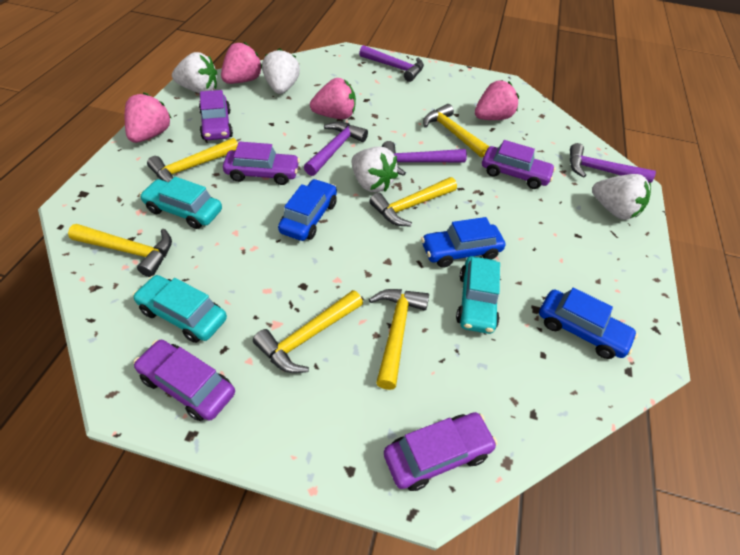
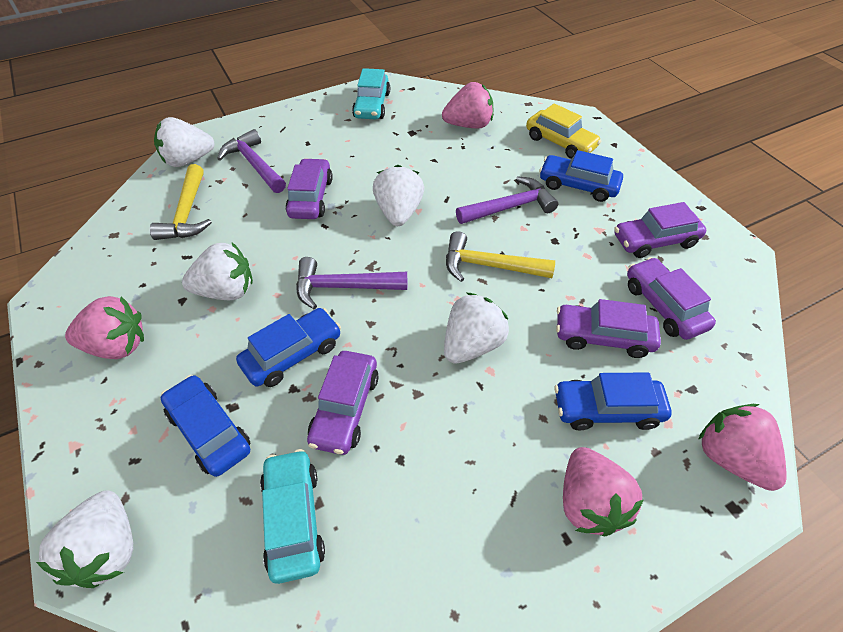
blue car: [278,179,337,241] [421,217,506,268] [539,287,638,359] = 3 -> [160,375,251,477] [236,308,341,387] [539,150,623,202] [554,372,672,430] = 4
purple hammer: [304,122,368,176] [359,45,424,82] [382,141,467,176] [570,143,656,183] = 4 -> [217,129,286,193] [296,257,407,309] [456,176,558,224] = 3
turquoise car: [133,275,227,343] [139,177,222,229] [456,256,500,334] = 3 -> [260,449,325,584] [352,68,390,119] = 2
white strawberry: [172,52,217,93] [262,48,300,94] [352,146,398,192] [592,174,651,220] = 4 -> [36,490,133,588] [154,117,215,167] [182,243,253,300] [373,165,424,226] [444,293,509,364] = 5
yellow car: none = 0 -> [526,103,602,159] = 1
yellow hammer: [68,224,172,277] [147,138,238,182] [253,290,363,373] [369,177,457,226] [369,289,429,390] [423,104,490,157] = 6 -> [150,164,212,240] [446,231,555,282] = 2

